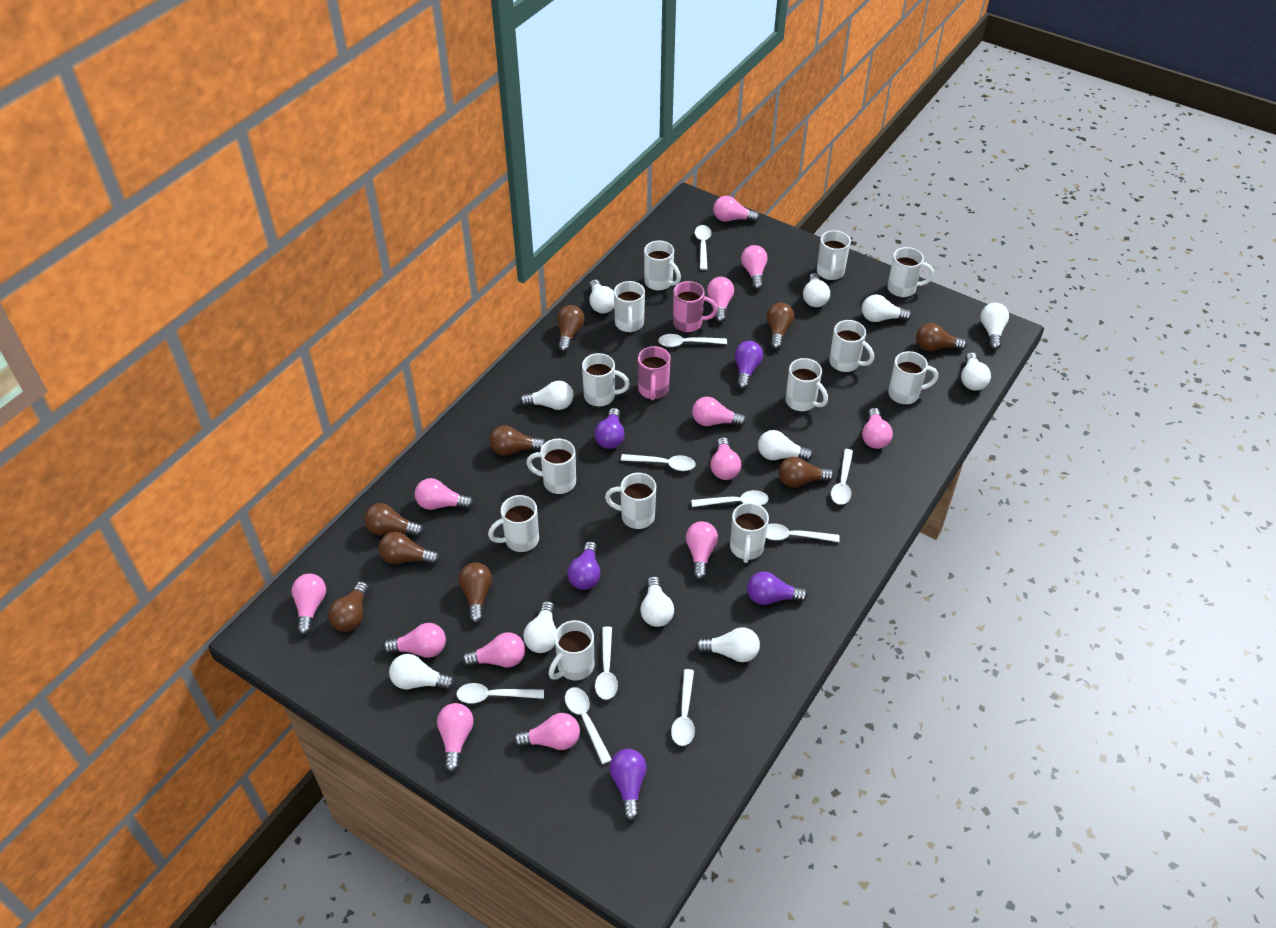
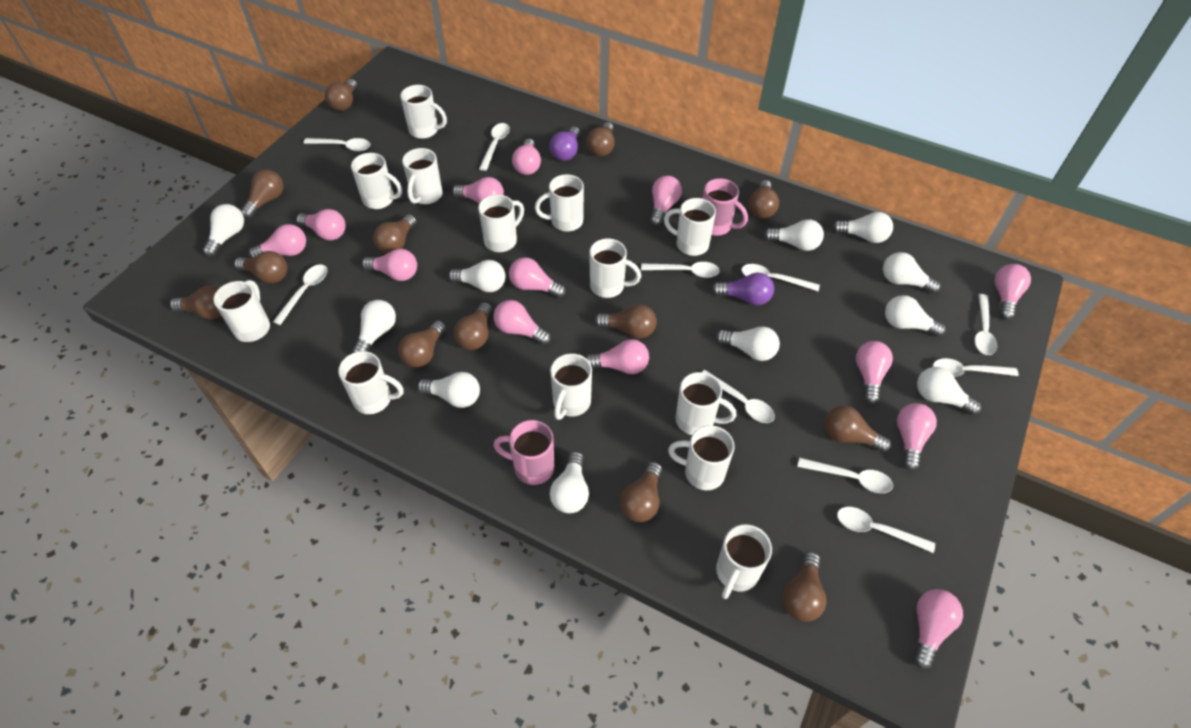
brown light bulb: [328,581,369,632] [364,503,424,536] [379,532,440,564] [459,562,492,623] [489,425,546,456] [557,305,585,352] [767,303,794,350] [779,457,834,488] [916,323,967,351] = 9 -> [170,286,222,319] [234,251,287,284] [241,170,283,218] [325,79,357,111] [373,214,416,253] [398,320,446,367] [454,302,492,350] [586,122,615,157] [595,305,657,338] [620,462,662,522] [749,180,779,218] [782,552,827,622] [825,405,891,452] = 13
purple light bulb: [567,541,600,590] [594,408,625,449] [609,749,647,821] [735,341,763,389] [747,571,808,605] = 5 -> [549,127,580,161] [712,273,774,305] = 2

